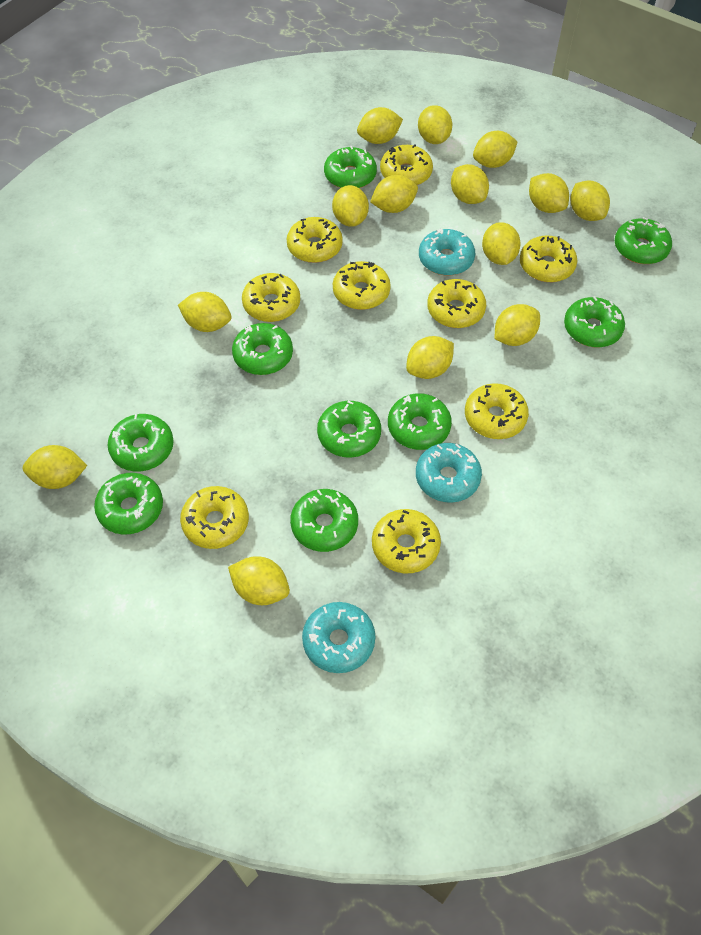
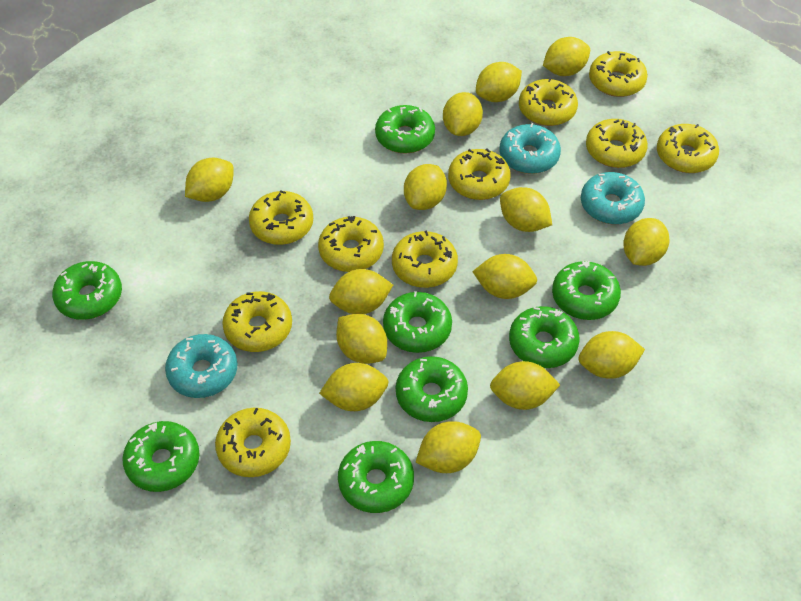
green donut: [94,473,163,535] [108,414,174,472] [232,323,293,375] [290,489,358,552] [317,401,381,458] [324,146,377,188] [388,393,452,450] [564,296,625,347] [615,217,672,264] = 9 -> [52,261,122,320] [123,421,200,492] [338,441,414,513] [375,105,435,153] [383,291,452,353] [396,356,468,422] [509,306,580,368] [552,261,621,320] = 8
yellow donut: [180,486,249,549] [242,273,300,322] [287,217,343,263] [333,261,391,310] [372,509,441,573] [380,144,433,185] [427,279,486,328] [465,383,529,439] [520,236,577,282] = 9 -> [215,408,291,477] [222,291,292,352] [249,190,313,245] [318,216,384,272] [392,230,458,288] [448,148,511,200] [519,77,578,126] [586,119,648,168] [589,51,648,97] [657,124,719,173] = 10

